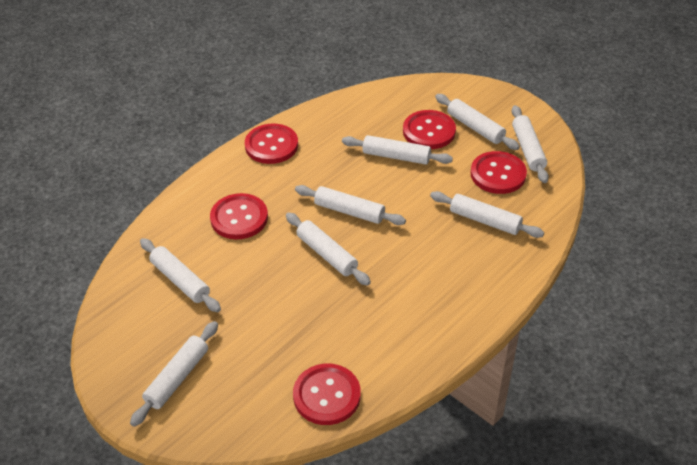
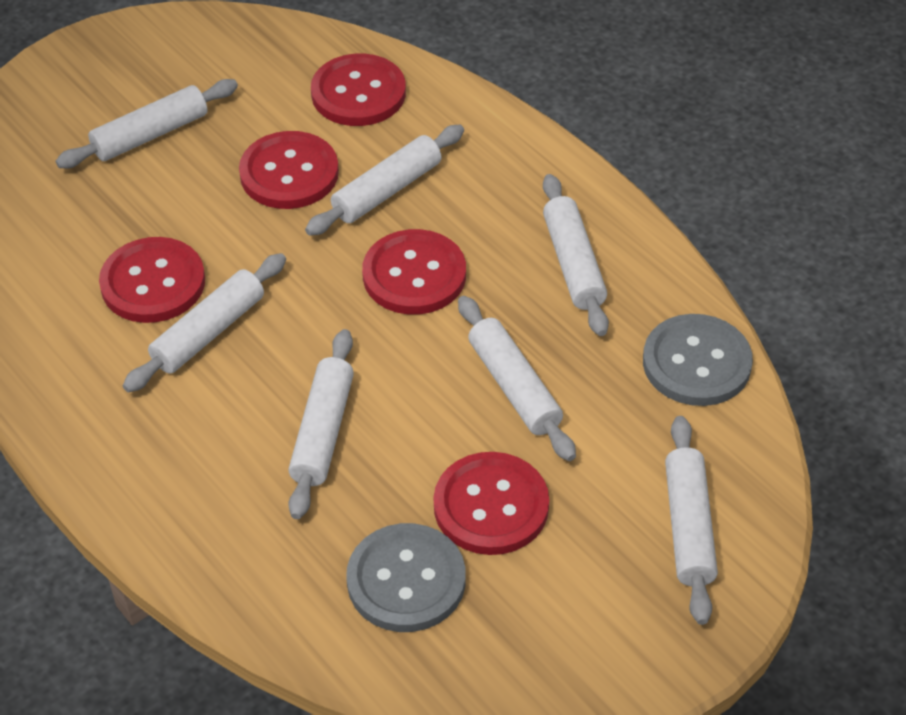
grey button: none = 0 -> [346,523,466,632] [643,314,753,406] = 2
white rolling pin: [130,321,218,427] [140,238,221,312] [286,212,371,286] [295,185,406,225] [342,135,453,165] [430,191,544,238] [435,94,520,150] [511,105,549,183] = 8 -> [56,79,238,168] [123,253,286,392] [288,329,354,519] [305,125,464,236] [458,296,576,461] [543,174,609,336] [665,416,718,625] = 7

